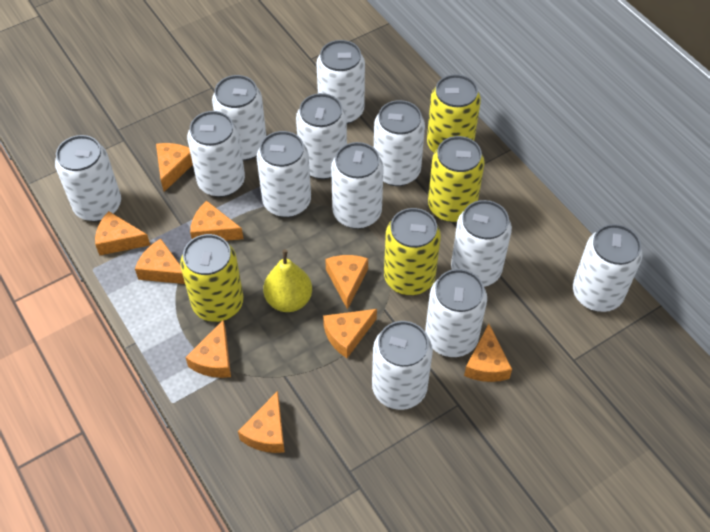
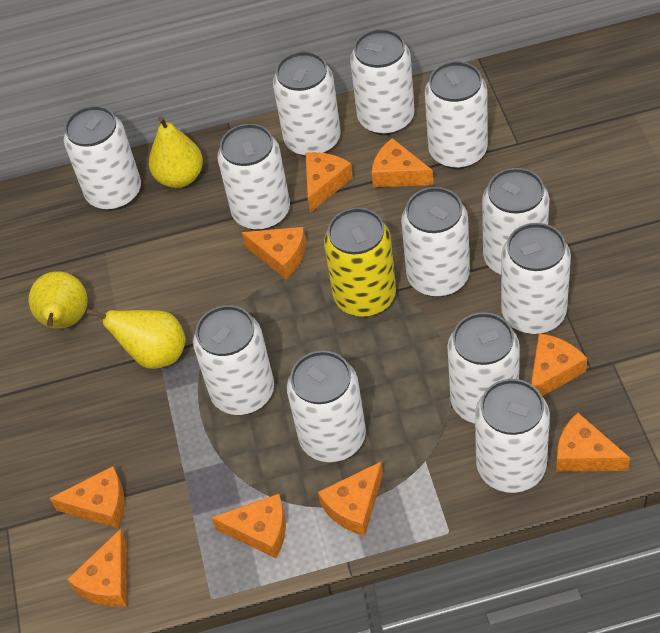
yellow can: [180,234,244,322] [384,208,441,295] [427,74,481,153] [428,136,485,223] = 4 -> [324,208,396,317] = 1
yellow pear: [263,250,312,312] = 1 -> [28,271,88,329] [87,309,186,369] [149,116,203,188] = 3

